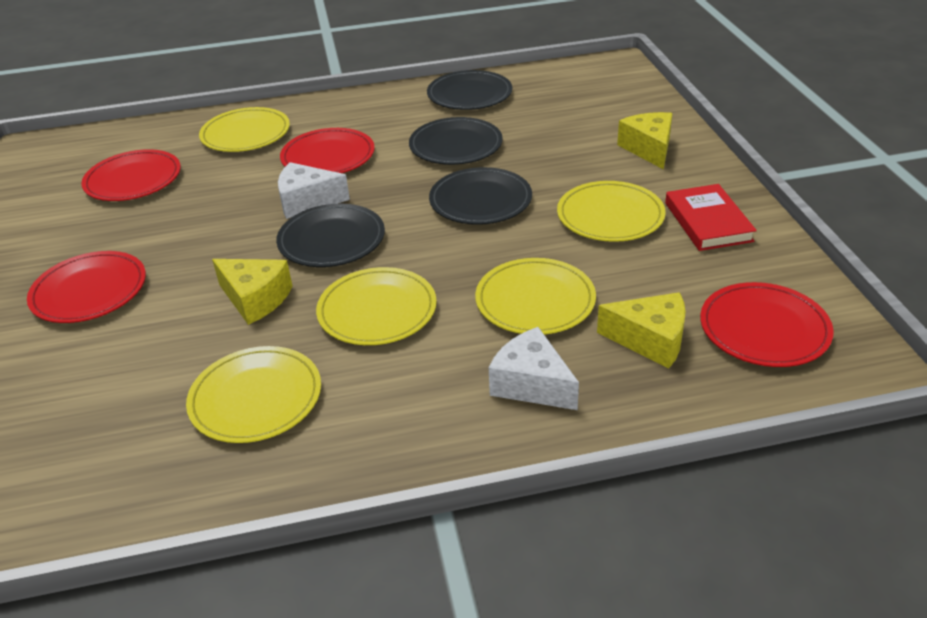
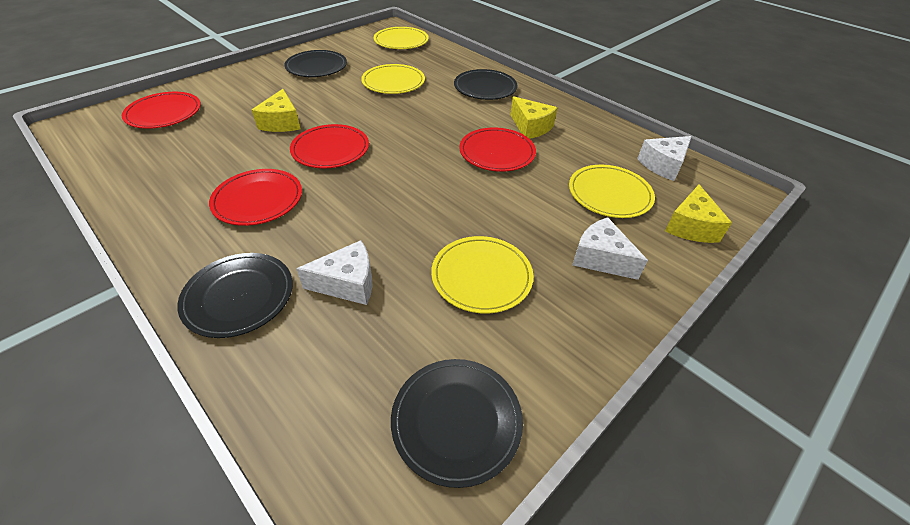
red book: [665,184,757,251] = 1 -> none = 0
white cheese: [278,162,350,219] [489,327,579,410] = 2 -> [296,240,372,305] [572,217,648,280] [637,136,692,181] = 3
yellow plate: [186,346,321,443] [199,107,290,152] [316,267,437,345] [475,258,596,335] [557,181,666,242] = 5 -> [361,64,425,94] [374,27,429,49] [431,236,533,314] [569,165,655,218] = 4

